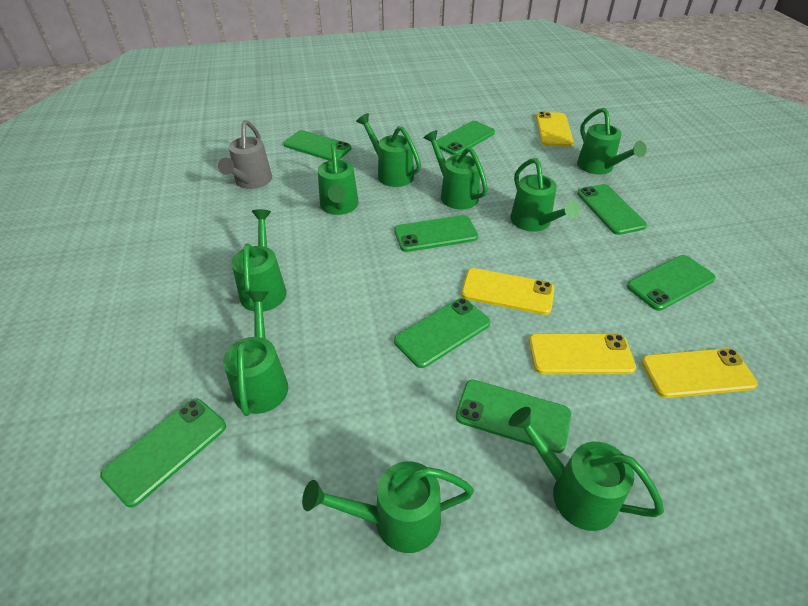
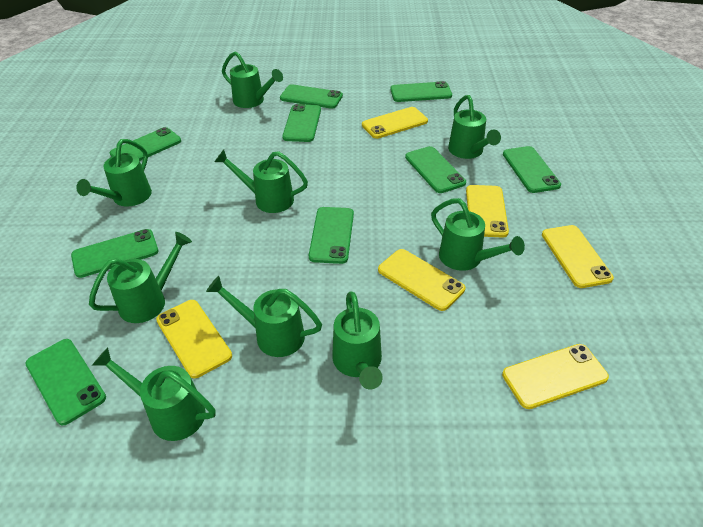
green phone: [100,398,226,507] [283,130,351,161] [394,215,478,252] [394,298,490,368] [436,121,495,156] [456,380,571,453] [577,184,647,235] [627,255,716,311] = 8 -> [25,339,106,425] [71,229,159,278] [110,127,181,161] [280,84,343,109] [282,104,321,142] [309,207,354,264] [390,81,452,102] [405,146,466,193] [503,146,561,193] = 9
grey watering can: [218,120,272,189] = 1 -> none = 0
yellow phone: [461,268,554,315] [529,334,636,374] [536,112,574,147] [641,348,758,398] = 4 -> [156,300,232,378] [362,107,428,139] [378,249,465,311] [466,185,509,238] [502,344,609,409] [542,225,614,288] = 6

